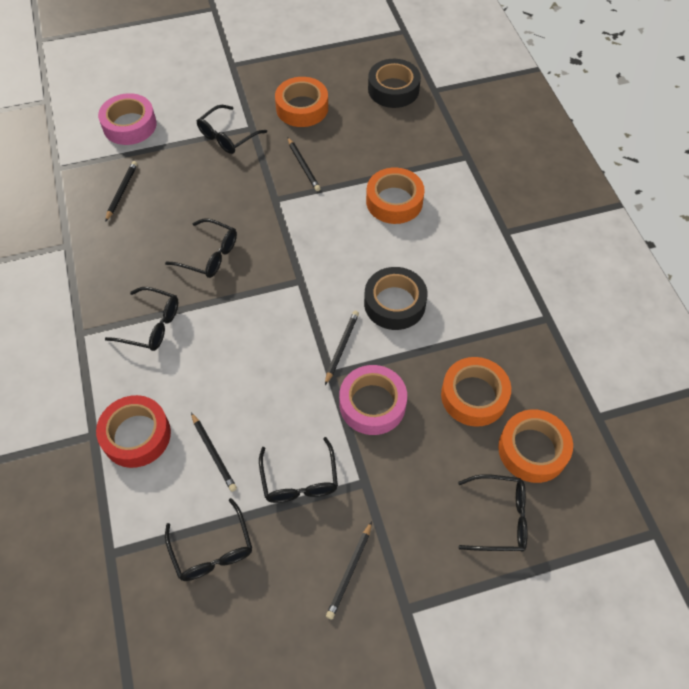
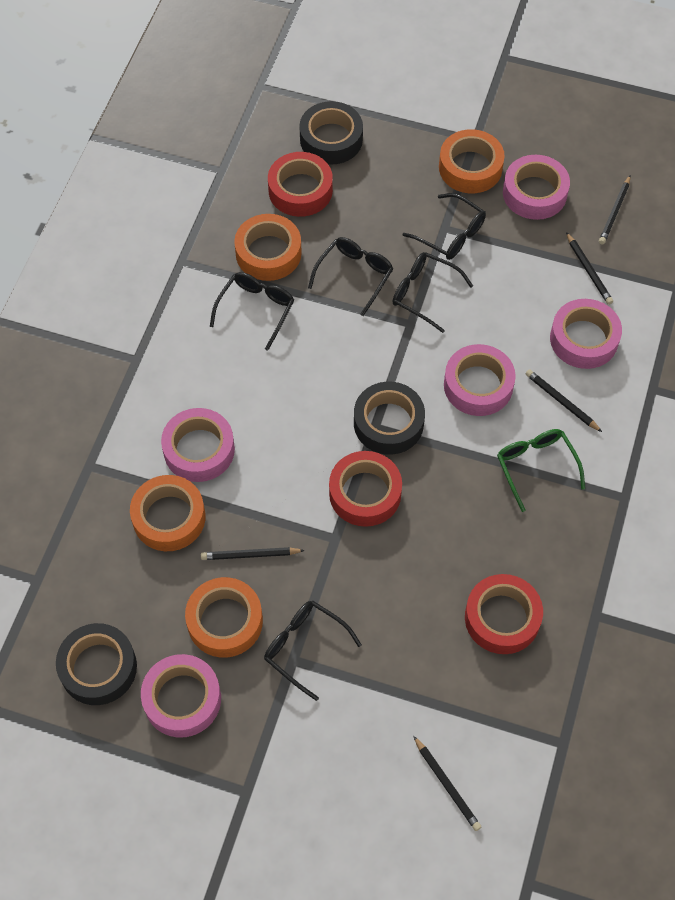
black glasses: [105,287,178,351] [165,219,237,278] [165,498,252,581] [197,105,267,154] [259,437,338,503] [458,474,528,551] = 6 -> [210,272,294,351] [264,601,362,701] [308,237,394,316] [392,252,473,333] [403,193,486,260] = 5
black tape: [364,267,428,330] [368,59,421,108] = 2 -> [56,623,137,705] [299,101,363,165] [354,382,425,455] = 3
green glasses: none = 0 -> [497,429,585,512] = 1
pink tape: [98,93,157,145] [339,365,407,435] = 2 -> [141,654,221,738] [161,408,235,482] [444,344,516,416] [503,155,570,220] [550,299,622,369] = 5
red tape: [96,395,171,468] = 1 -> [268,152,333,217] [329,451,402,527] [465,574,543,654] = 3

